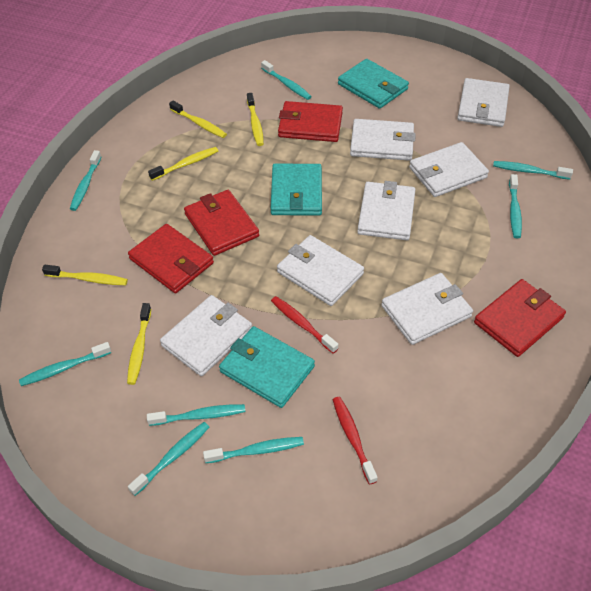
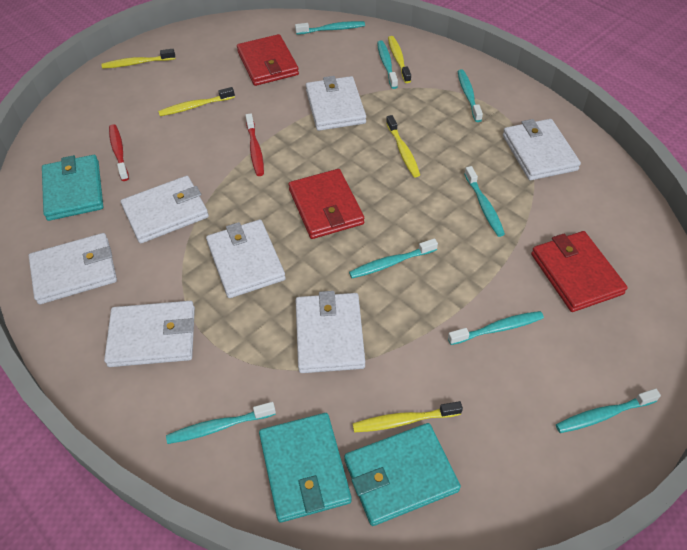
red wallet: [128,224,214,293] [184,190,259,256] [278,101,343,142] [474,279,566,357] = 4 -> [237,34,299,86] [288,169,364,239] [531,231,628,312] = 3

